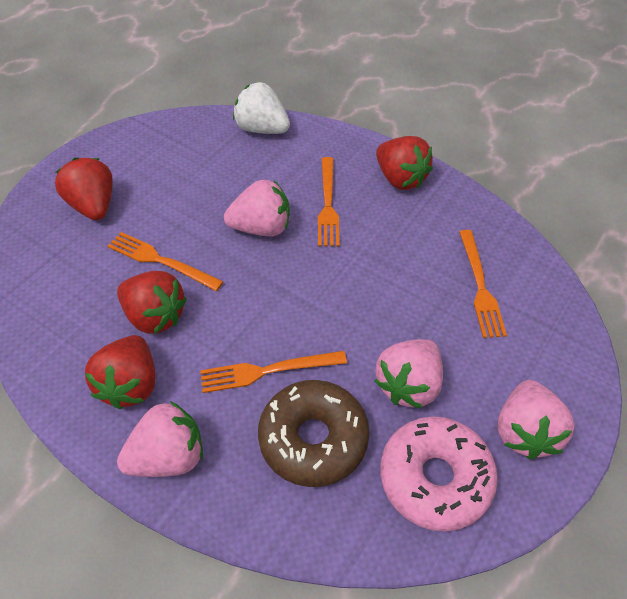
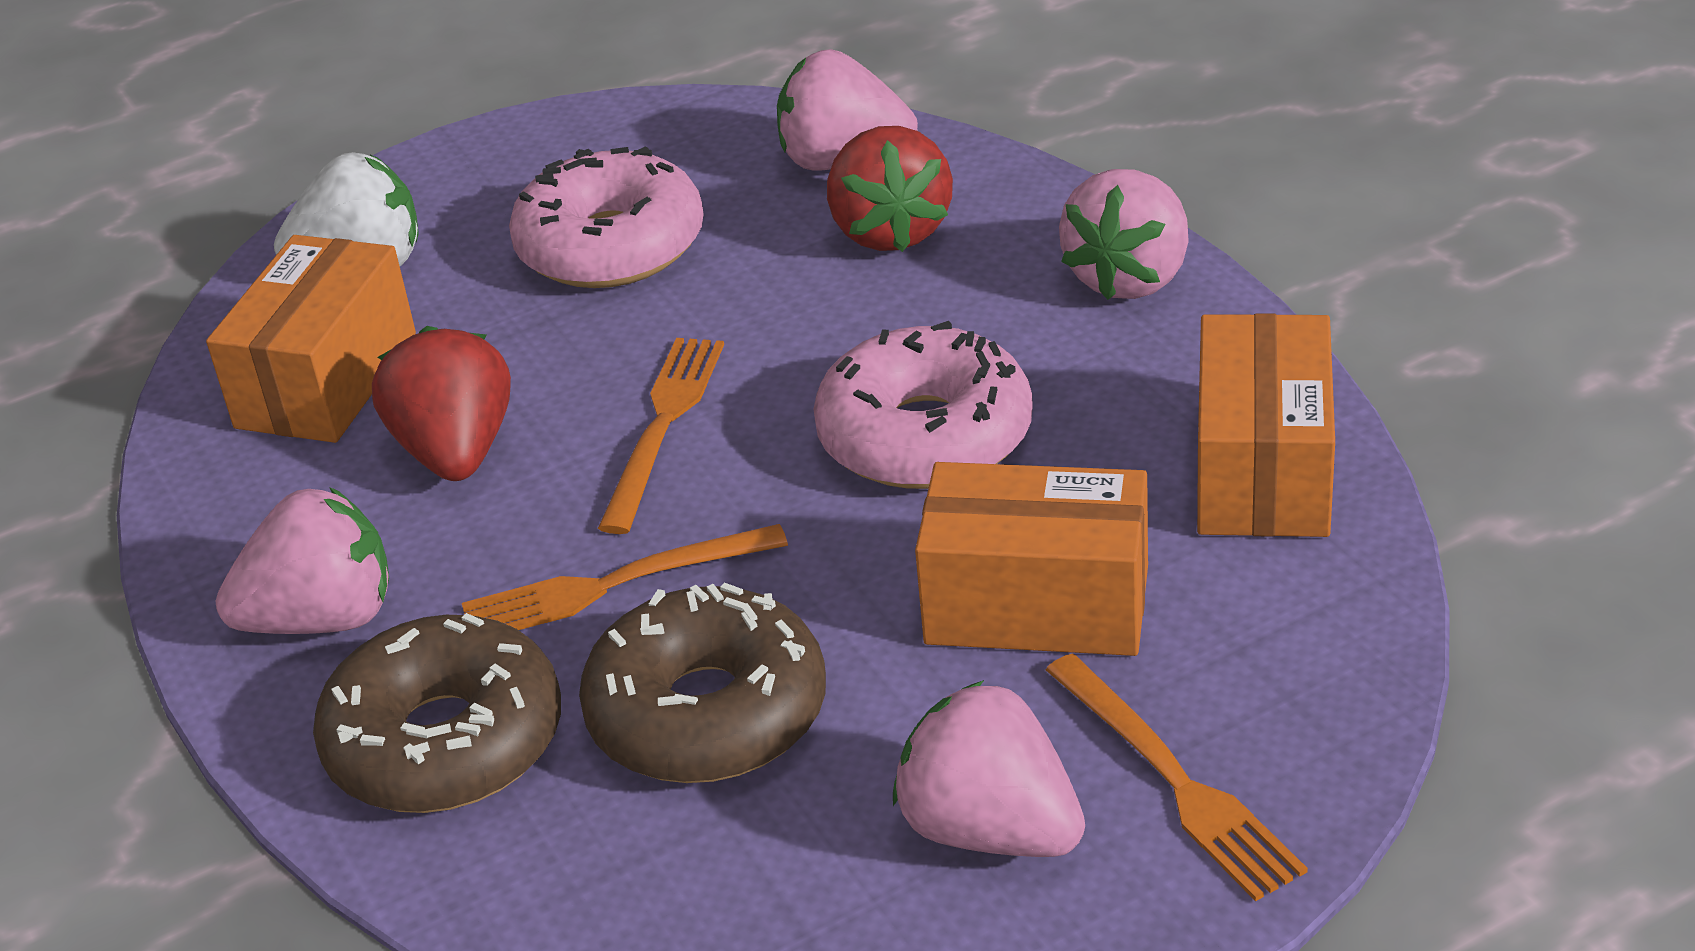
brown donut: [258,380,370,487] = 1 -> [313,613,561,813] [579,582,826,783] = 2
orange box: none = 0 -> [206,235,416,443] [915,462,1148,656] [1197,313,1335,537] = 3
orange fork: [108,232,224,291] [200,351,347,393] [318,157,340,246] [459,230,507,338] = 4 -> [462,524,788,630] [598,338,724,534] [1046,654,1308,901] = 3
pink donut: [380,416,498,531] = 1 -> [509,146,703,288] [814,321,1033,489] = 2
red strawberry: [55,158,113,220] [85,335,155,409] [117,271,187,334] [376,136,433,190] = 4 -> [372,326,511,481] [827,126,953,252] = 2

